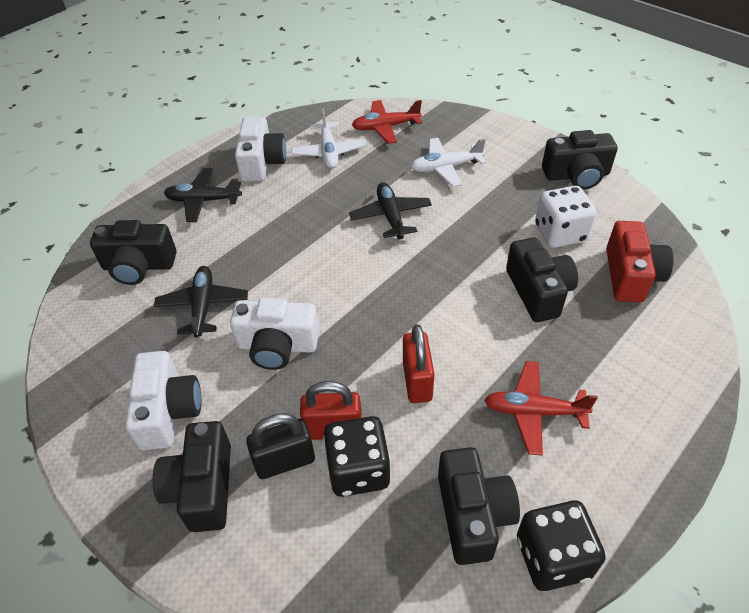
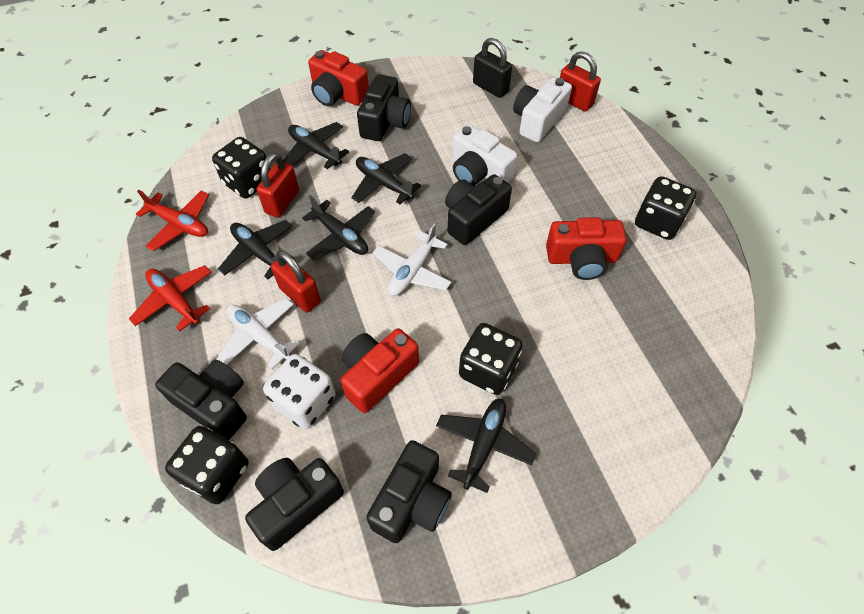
black dice: [323,416,391,497] [517,500,606,591] = 2 -> [165,426,249,504] [212,137,271,199] [459,323,522,395] [635,176,696,240] = 4
black plane: [154,266,248,338] [164,168,242,222] [349,183,432,240] = 3 -> [218,220,295,279] [283,122,349,169] [302,195,375,260] [351,153,421,204] [436,399,536,493] = 5
red camera: [606,221,674,303] = 1 -> [308,50,369,106] [340,328,419,413] [546,217,626,280] = 3
red padlock: [300,381,362,440] [403,324,435,403] = 2 -> [257,153,299,218] [271,250,321,313] [560,51,601,112] = 3
white camera: [125,351,201,450] [230,298,319,370] [235,116,286,182] = 3 -> [452,124,517,186] [513,77,572,142] = 2

